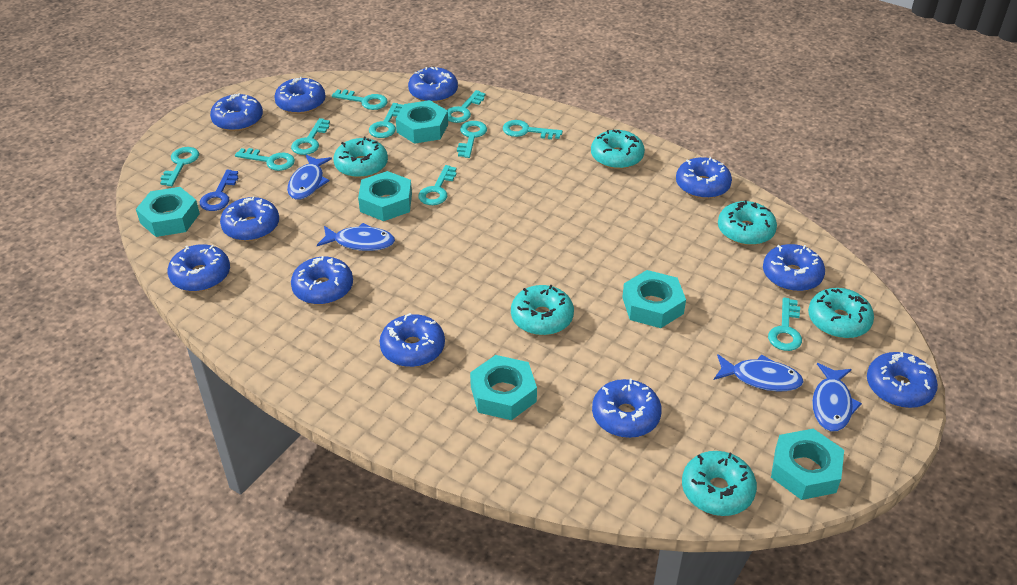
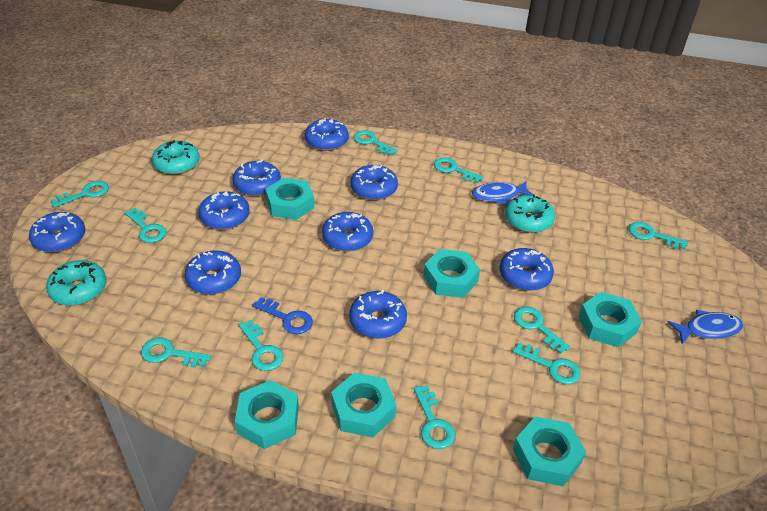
blue donut: [168,244,230,292] [210,93,263,131] [220,196,279,241] [274,77,326,114] [291,256,353,305] [379,313,445,367] [408,67,458,103] [592,379,662,438] [676,157,732,199] [763,244,825,292] [867,352,938,408] = 11 -> [29,212,85,252] [185,250,241,294] [198,191,250,230] [233,160,281,196] [305,118,349,151] [322,212,373,252] [349,290,407,339] [351,165,398,200] [500,248,554,291] = 9
blue fish: [287,155,332,200] [317,223,395,251] [714,354,804,391] [812,363,862,431] = 4 -> [472,181,533,205] [667,310,743,344] = 2
turquoise donut: [333,137,388,178] [511,285,574,335] [591,130,645,169] [682,451,757,516] [718,200,777,245] [808,288,874,339] = 6 -> [46,260,107,306] [152,140,200,175] [505,194,555,233] = 3

